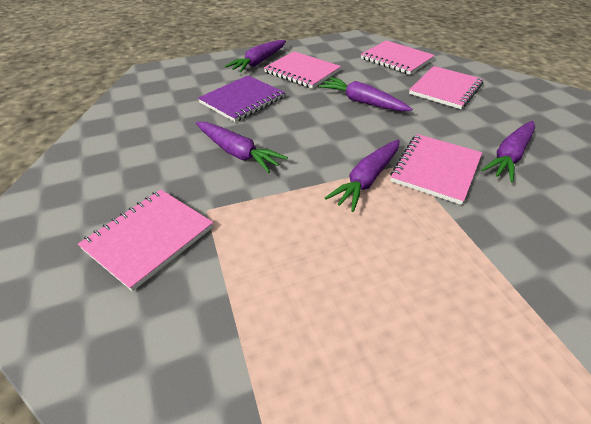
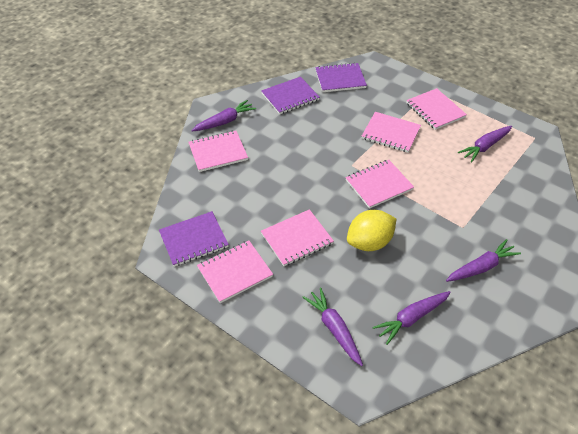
pink notebook: [78,190,213,291] [264,51,341,89] [361,40,435,75] [390,134,482,205] [409,66,483,109] = 5 -> [188,131,248,172] [197,240,273,303] [261,209,334,266] [346,160,414,209] [362,112,421,153] [406,88,467,130] = 6
purple notebook: [198,75,285,122] = 1 -> [159,211,229,267] [261,77,320,114] [315,63,367,92] = 3
yellow lemon: none = 0 -> [347,210,396,251] = 1

